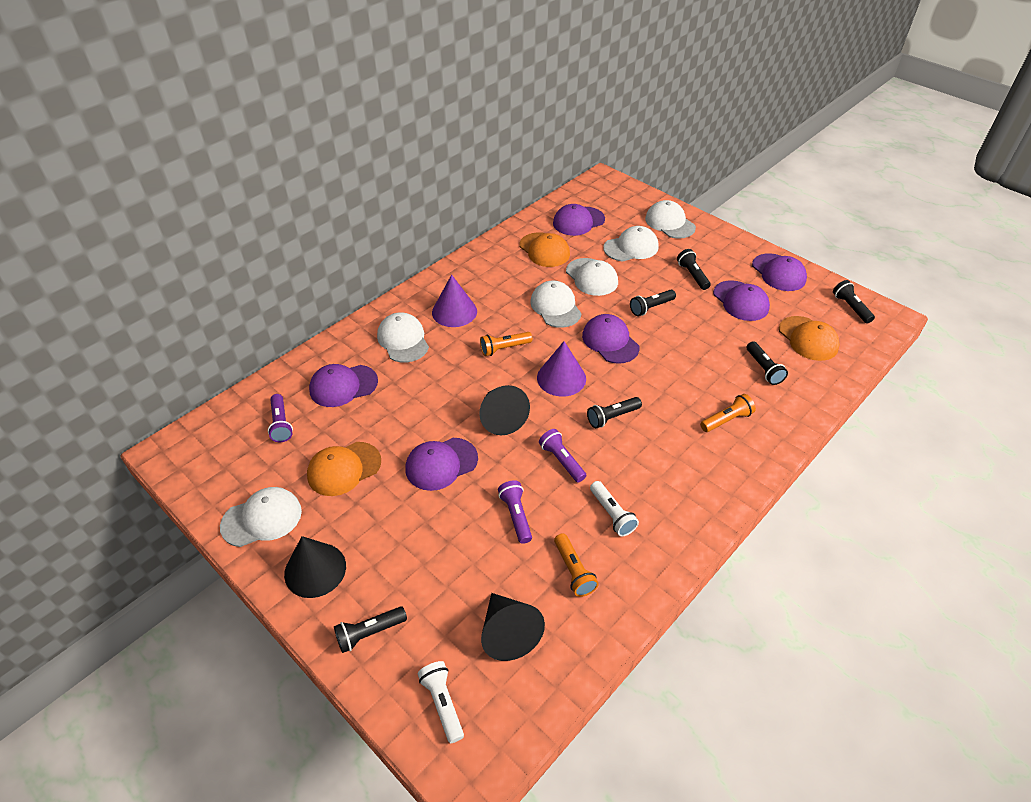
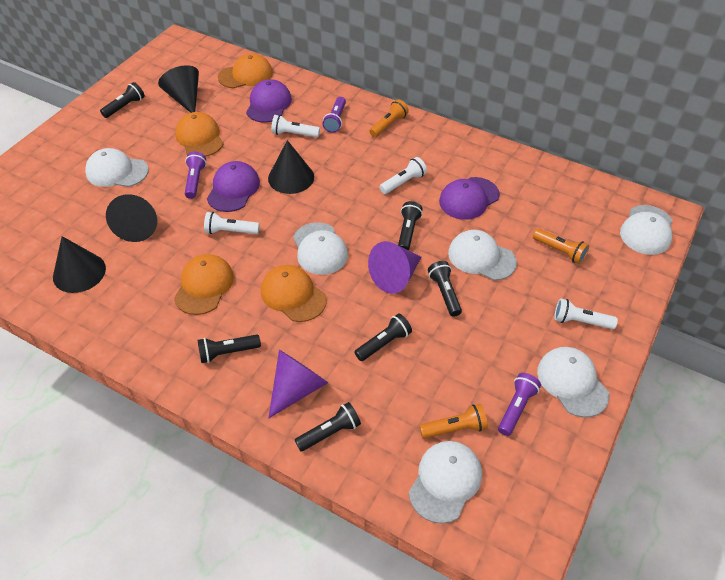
black cone: [284,536,346,598] [479,385,530,435] [481,593,545,661] = 3 -> [53,236,106,293] [106,194,157,242] [158,65,199,113] [268,140,314,194] = 4
orange cap: [307,442,381,496] [519,232,570,267] [779,316,840,361] = 3 -> [174,254,234,315] [175,112,223,157] [218,54,273,88] [261,265,327,322] = 4
purple cap: [309,364,378,407] [405,438,478,491] [553,204,605,236] [582,314,639,364] [713,280,770,321] [752,253,807,291] = 6 -> [207,161,260,212] [246,79,292,123] [439,177,500,220] = 3
white flashlight: [418,661,464,743] [590,481,639,536] = 2 -> [204,212,260,234] [271,115,320,137] [380,157,427,194] [554,298,618,329] = 4

